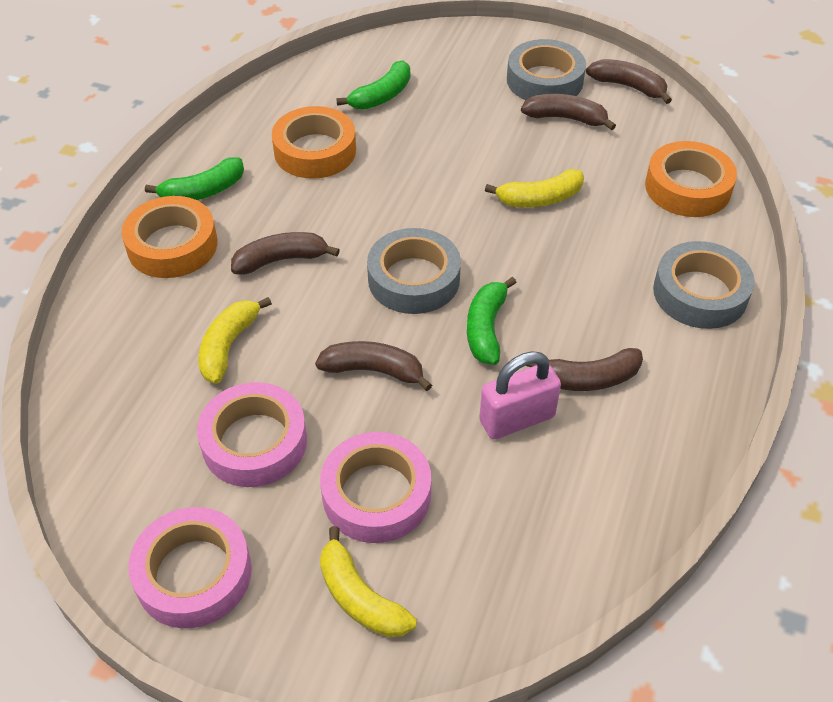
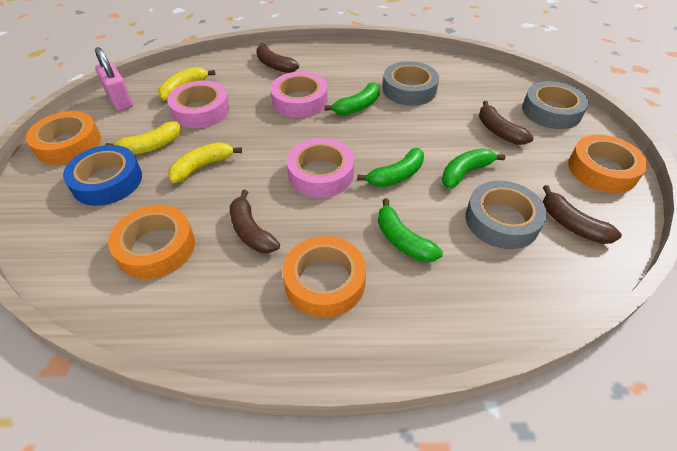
blue tape: none = 0 -> [63,145,142,206] = 1
brown banana: [231,232,340,274] [315,341,432,391] [521,94,616,131] [526,348,643,391] [586,59,672,104] = 5 -> [230,190,280,253] [256,43,299,73] [479,101,534,145] [543,185,622,244] = 4
green banana: [145,157,244,200] [336,61,410,110] [467,277,517,365] = 3 -> [324,82,380,115] [357,148,424,187] [378,198,443,262] [442,149,506,189] = 4
orange tape: [122,196,217,278] [272,106,356,179] [645,141,737,217] = 3 -> [26,111,101,165] [108,205,195,279] [283,236,366,318] [568,135,648,193] = 4

